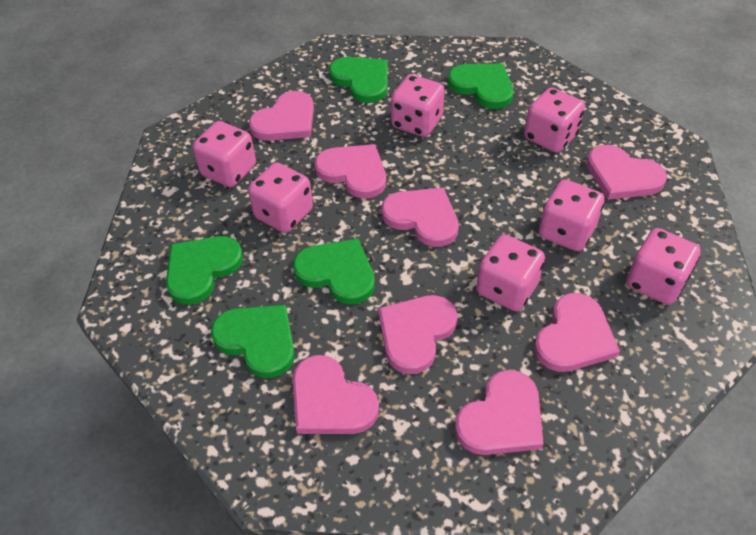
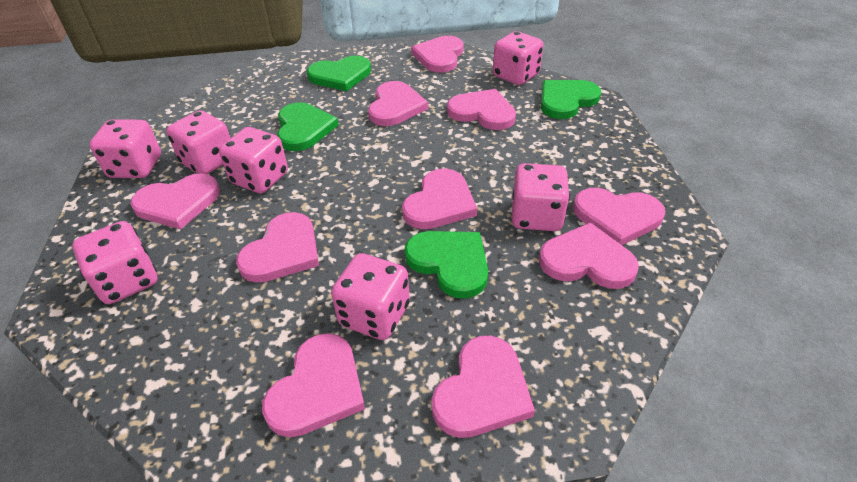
green heart: [166,236,243,305] [211,305,295,378] [293,239,375,305] [329,57,388,103] [448,63,513,109] = 5 -> [277,102,338,151] [307,56,371,91] [404,231,488,299] [541,80,601,119] = 4
pink heart: [249,91,314,141] [293,355,379,434] [315,144,386,198] [378,295,458,374] [382,188,459,247] [455,370,544,455] [534,293,620,372] [587,145,667,200] = 8 -> [130,173,220,229] [236,212,319,283] [262,333,365,437] [368,81,428,126] [402,168,477,229] [411,36,463,73] [431,336,535,438] [447,89,516,130] [539,222,639,289] [573,188,665,245] = 10

